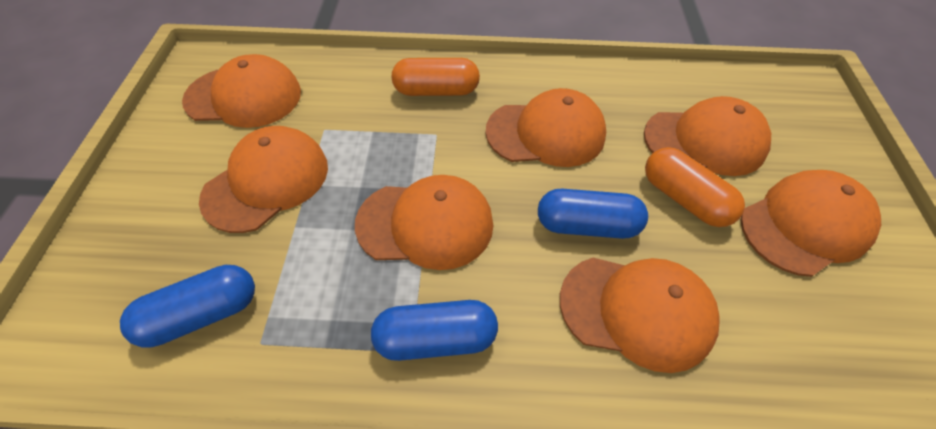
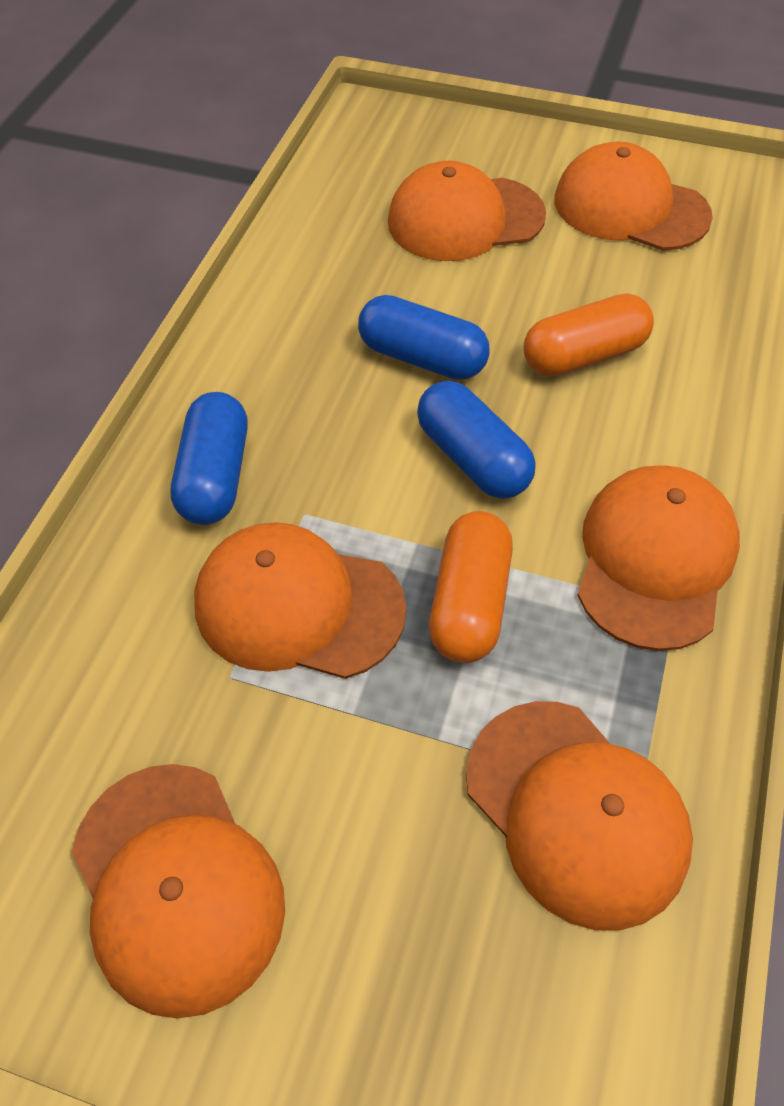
orange cap: [182,54,301,128] [199,126,328,233] [355,175,493,270] [486,88,606,167] [560,258,720,373] [644,96,771,176] [741,170,881,277] = 7 -> [71,764,285,1019] [194,522,406,679] [388,161,546,261] [466,701,693,930] [555,142,713,251] [577,465,740,651] = 6

